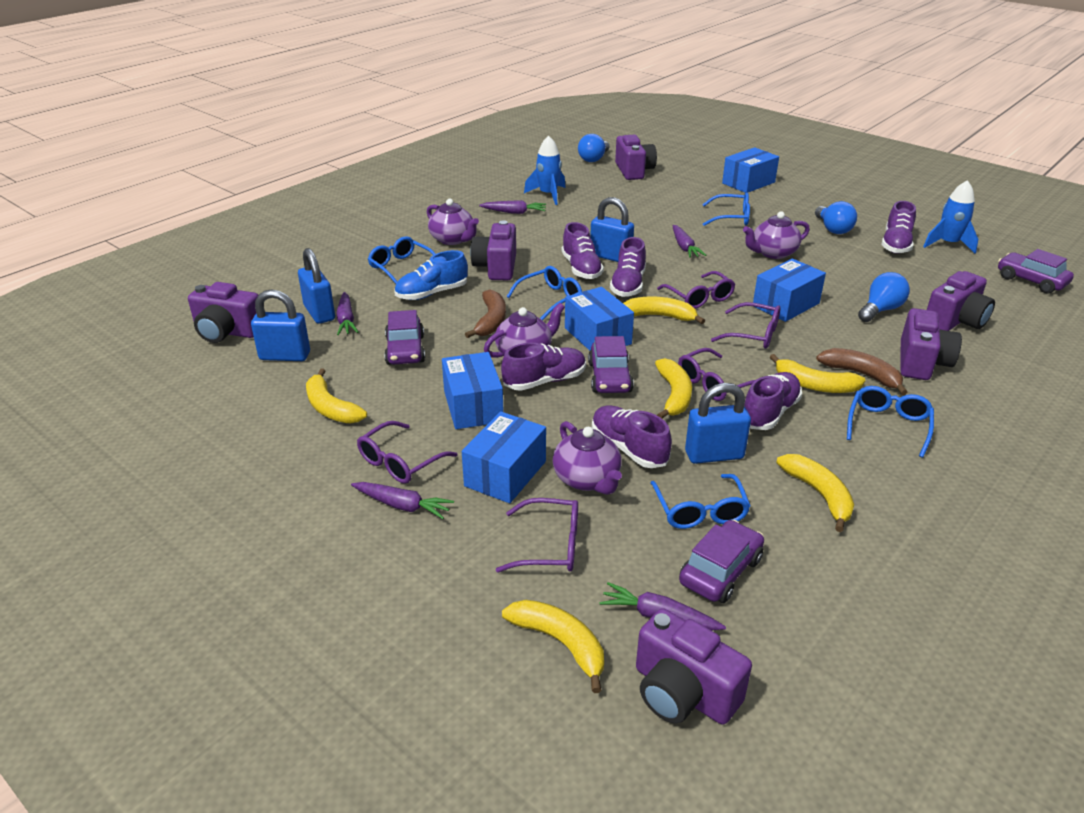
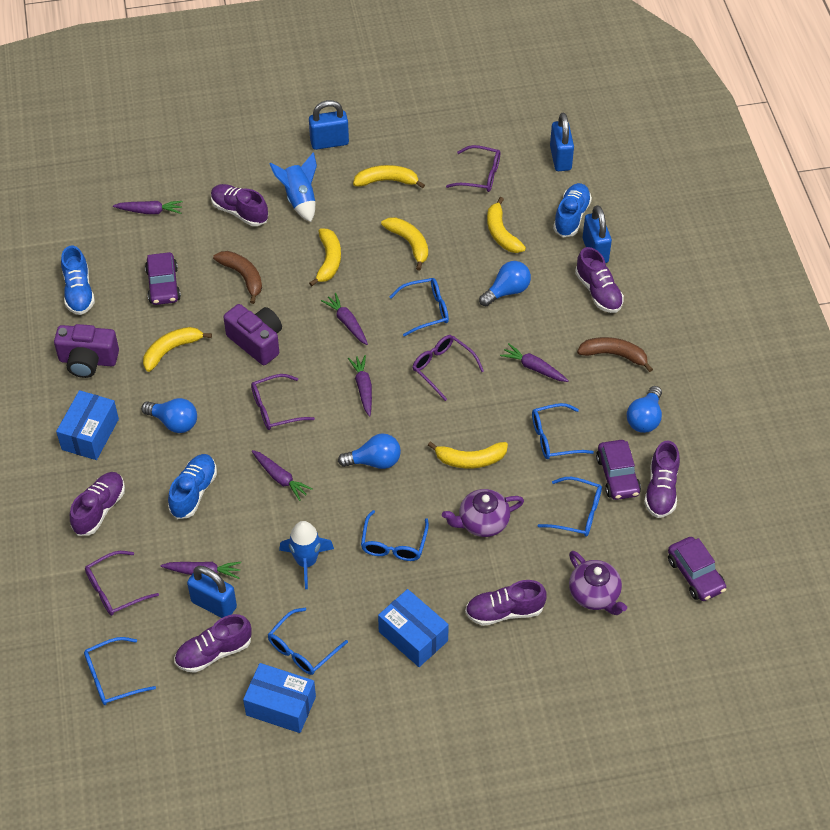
blue box: [442,352,504,429] [462,411,546,503] [565,287,634,351] [722,147,779,193] [753,259,826,322] = 5 -> [56,390,119,460] [243,663,316,733] [378,589,449,667] = 3
blue glasses: [368,236,435,284] [507,266,582,321] [651,474,751,529] [702,192,750,226] [847,386,934,458] = 5 -> [84,637,156,705] [268,608,348,675] [361,510,429,561] [389,278,449,337] [532,403,594,459] [538,477,602,537] = 6
blue light bulb: [578,134,609,162] [815,201,857,234] [858,272,910,322] = 3 -> [141,398,197,433] [338,433,401,469] [479,261,531,306] [627,386,662,433] = 4
blue shoe: [394,250,468,300] = 1 -> [61,246,95,315] [168,454,217,519] [553,183,592,237] = 3
purple camera: [188,282,258,343] [470,220,516,280] [615,135,657,180] [636,608,752,725] [901,308,962,380] [927,271,995,331] = 6 -> [54,324,119,378] [223,304,282,365] = 2
purple car: [384,310,425,365] [588,336,634,393] [679,520,764,603] [998,249,1074,294] = 4 -> [145,252,181,305] [596,440,641,500] [668,537,726,601] = 3
purple carrot: [336,292,358,335] [351,482,454,519] [479,200,546,214] [599,582,726,630] [673,225,706,258] = 5 -> [113,201,183,214] [161,562,241,579] [252,450,313,501] [321,293,368,345] [348,355,372,417] [500,343,569,382] = 6
purple glasses: [357,421,458,484] [496,498,578,573] [657,271,735,309] [678,348,755,401] [711,302,780,349] = 5 -> [85,551,159,616] [251,374,315,430] [413,335,484,401] [446,145,500,192] = 4
purple teapot: [427,199,479,245] [484,303,565,358] [553,421,622,495] [743,211,810,259] = 4 -> [442,489,524,537] [569,551,627,615] = 2

